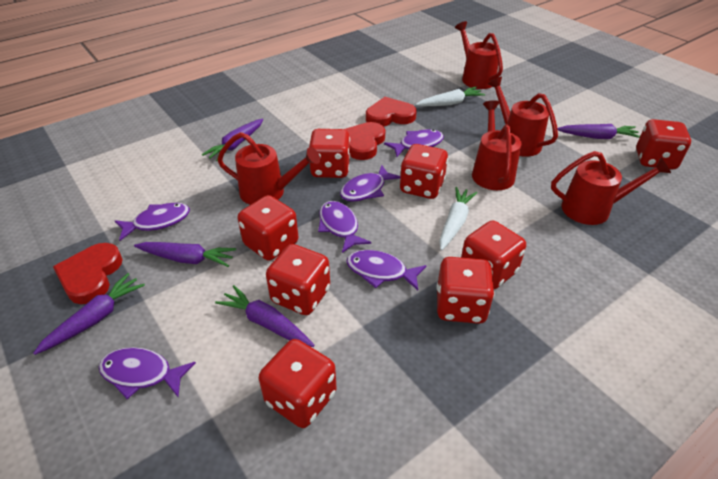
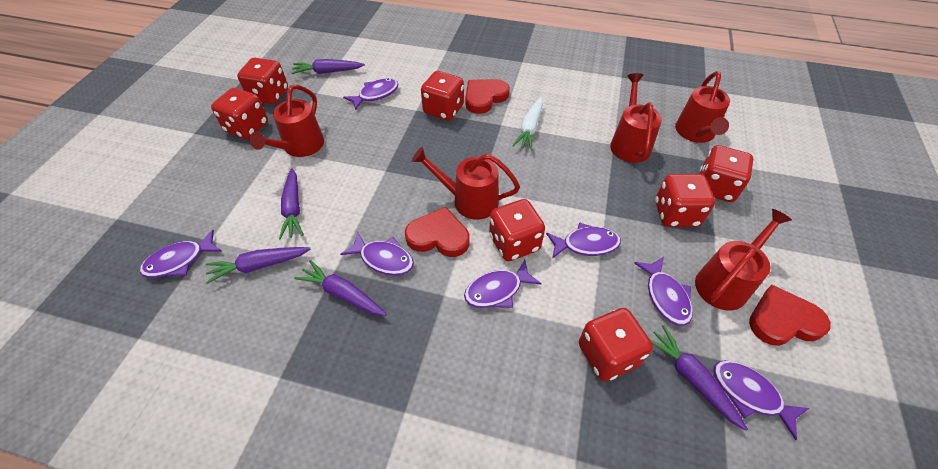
purple fish: [99,347,196,399] [115,203,190,241] [318,201,371,253] [340,165,401,202] [347,250,427,290] [384,129,444,157] = 6 -> [140,230,222,278] [340,232,414,276] [343,78,399,110] [464,260,542,308] [546,222,621,259] [634,257,693,326] [713,360,809,440] = 7
red dice: [238,195,298,261] [259,339,337,428] [266,244,330,315] [309,129,350,178] [400,144,448,199] [437,257,495,324] [461,220,526,289] [636,119,691,169] = 8 -> [211,88,268,139] [237,58,288,104] [421,71,464,121] [489,199,545,261] [579,308,653,381] [655,174,715,227] [700,145,753,202] = 7
white carrot: [416,87,485,106] [439,187,478,251] = 2 -> [512,97,543,150] = 1

